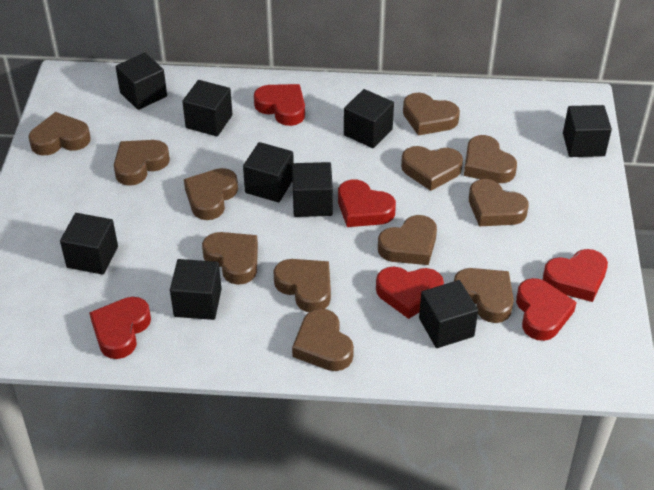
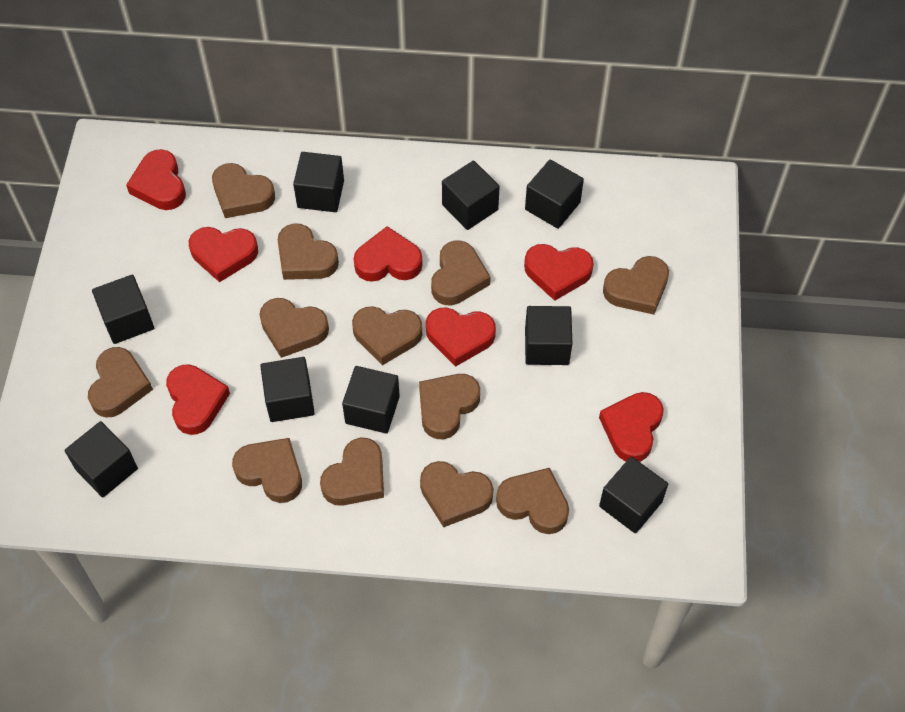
red heart: [89,297,151,359] [254,84,305,126] [338,179,396,227] [376,267,444,319] [516,278,577,341] [543,249,608,302] = 6 -> [126,149,186,210] [166,364,230,435] [189,227,258,282] [354,226,423,282] [426,307,496,367] [524,244,594,301] [599,392,664,462] = 7

